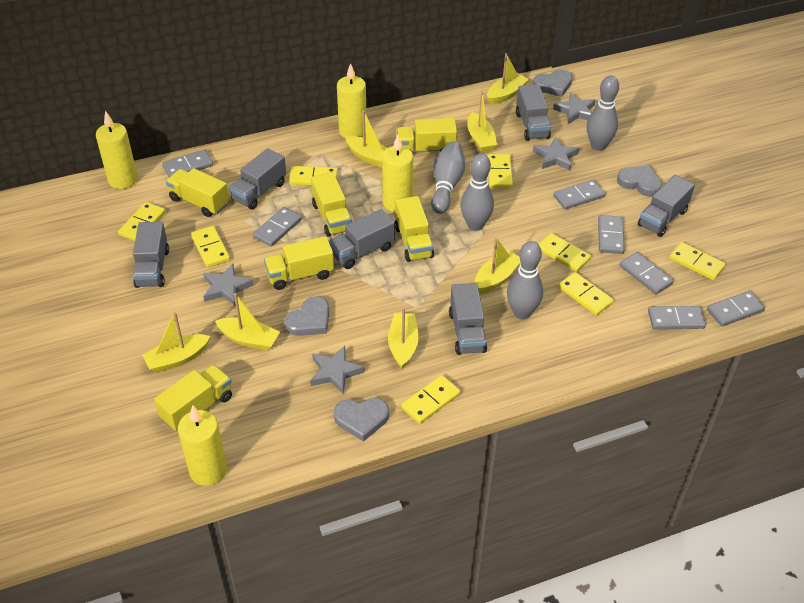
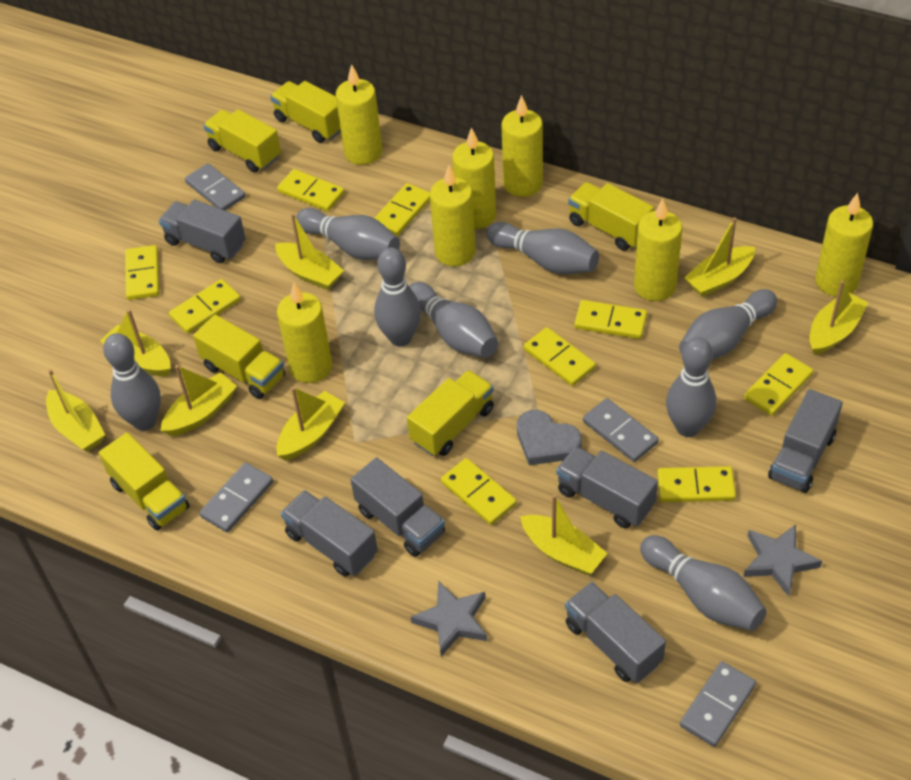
grey bowling pin: [431,141,465,214] [460,154,494,231] [507,241,543,319] [587,76,619,151] = 4 -> [103,333,161,431] [296,208,400,260] [374,247,421,347] [409,282,498,358] [487,222,599,274] [640,535,767,631] [666,337,716,437] [679,289,777,359] = 8
grey domino: [162,149,213,177] [253,207,302,247] [553,180,605,210] [598,215,624,254] [620,252,674,294] [648,306,706,330] [707,291,765,327] = 7 -> [185,163,246,210] [199,462,273,533] [583,398,659,462] [680,661,756,747] = 4
grey heart: [284,296,329,336] [334,398,389,442] [533,70,573,97] [617,165,662,197] = 4 -> [517,410,582,465] = 1
grey star: [203,264,254,306] [310,346,364,394] [533,137,579,170] [553,92,595,124] = 4 -> [411,581,487,656] [743,524,822,596] = 2
yellow boat: [142,312,210,373] [215,293,280,350] [345,111,387,168] [388,307,419,368] [467,91,497,152] [474,238,520,293] [487,53,529,105] = 7 -> [46,369,105,452] [100,309,171,376] [160,365,237,436] [275,213,344,290] [277,387,345,460] [520,494,607,575] [684,217,755,297] [809,281,868,355] = 8
yellow candle: [96,111,138,189] [178,405,227,486] [337,63,367,138] [382,135,413,212] = 4 -> [277,282,332,383] [336,64,382,165] [430,165,476,266] [452,127,496,229] [501,95,543,197] [634,198,682,301] [815,193,873,297] = 7
yellow domino: [118,202,166,241] [191,226,230,268] [289,166,338,185] [401,375,461,424] [487,154,513,188] [538,233,591,272] [558,272,614,315] [669,242,726,280] = 8 -> [125,245,159,300] [169,279,241,334] [277,169,345,211] [374,183,430,236] [441,458,517,525] [524,327,596,386] [574,300,647,339] [657,466,736,502] [744,353,813,416] = 9

